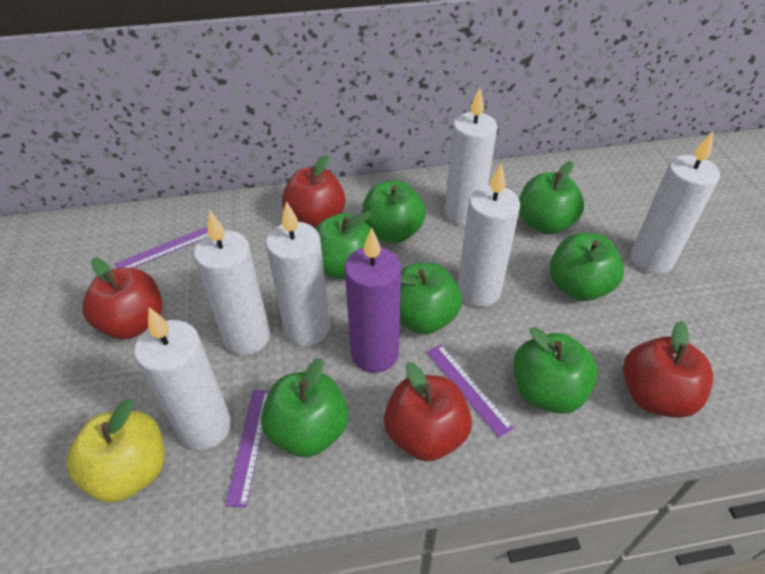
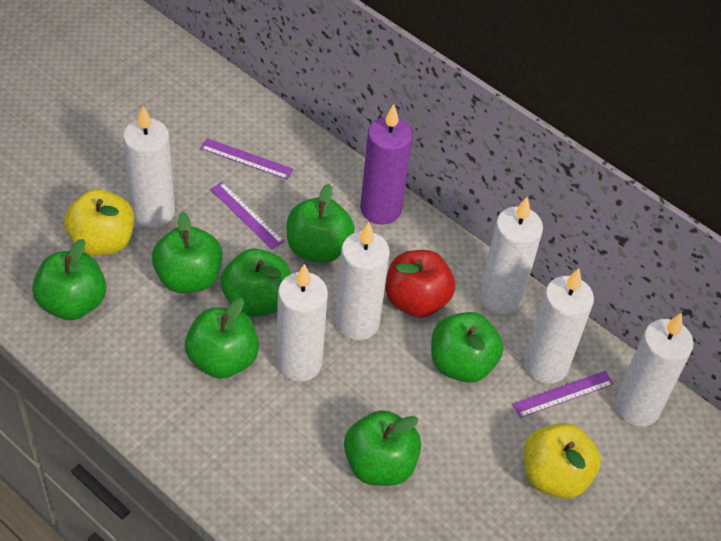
red apple: [82,258,163,339] [282,155,345,228] [384,362,472,462] [623,321,713,418] = 4 -> [385,250,455,318] = 1
yellow apple: [66,398,164,503] = 1 -> [64,189,134,256] [524,423,601,499] = 2

